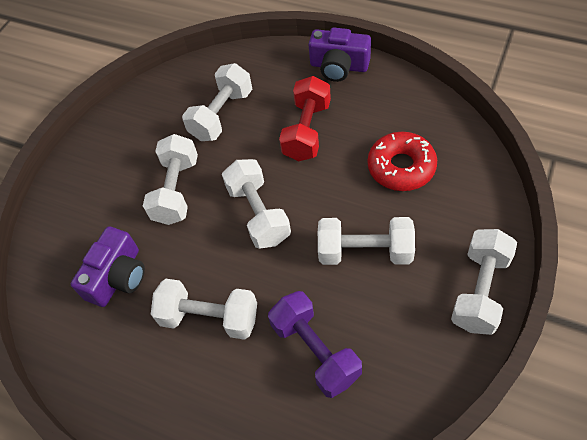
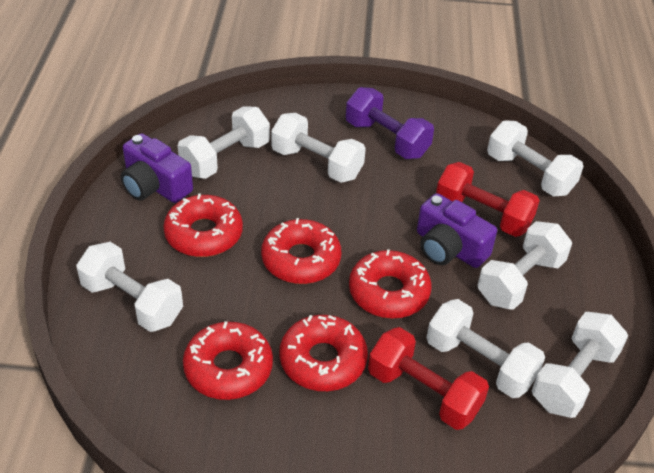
red donut: [367,132,437,191] = 1 -> [163,193,243,257] [183,321,273,400] [261,218,341,284] [279,315,368,391] [349,249,432,319] = 5
red dumbbell: [279,76,331,161] = 1 -> [368,327,489,430] [436,162,540,237] = 2
white dumbbell: [143,134,198,225] [151,279,257,340] [182,63,252,141] [222,159,291,249] [318,217,415,265] [451,229,517,335] = 6 -> [76,242,183,332] [178,106,270,179] [271,113,366,183] [426,299,545,398] [478,221,572,310] [487,120,584,197] [532,312,628,418] = 7

